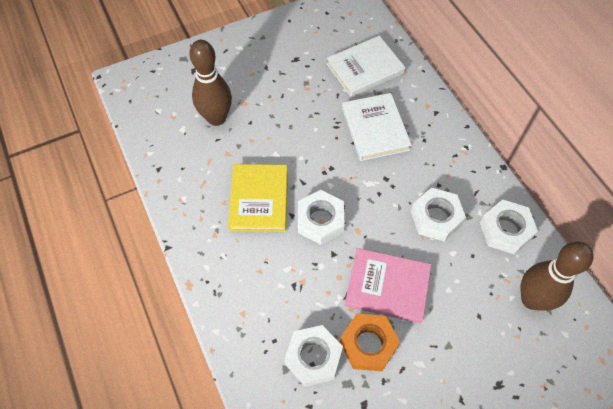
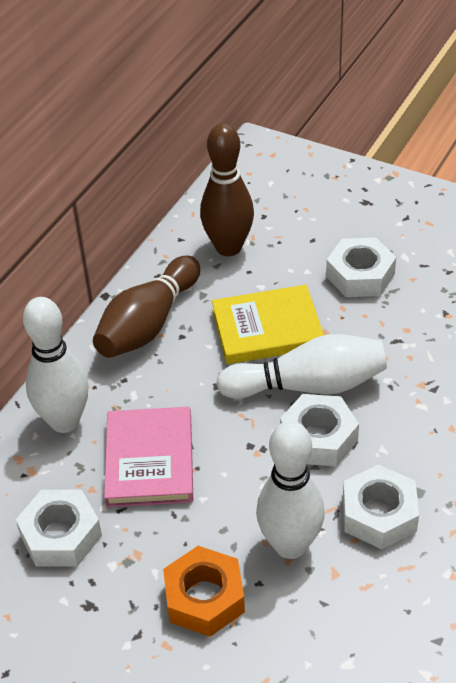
white book: [327,36,405,97] [342,93,412,161] = 2 -> none = 0
white bowling pin: none = 0 -> [23,297,89,433] [217,334,387,399] [256,421,325,559] = 3

